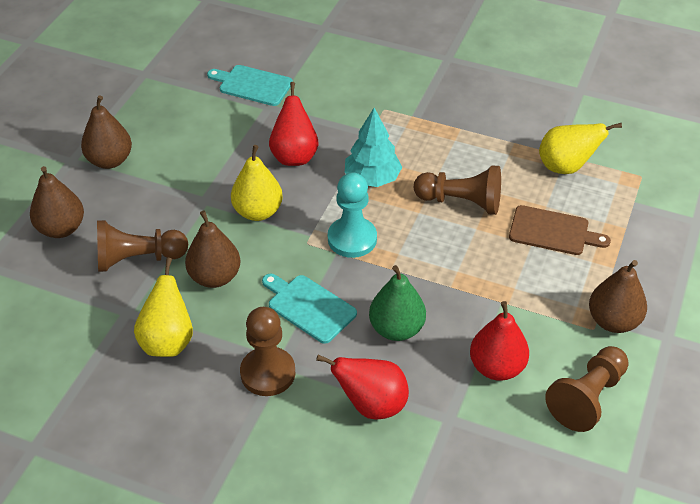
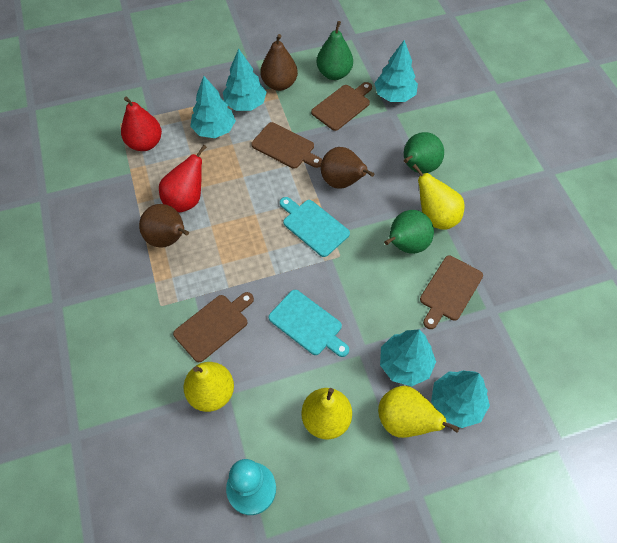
brown cutting board: [509,205,611,255] = 1 -> [173,292,254,362] [251,122,322,169] [311,82,372,131] [420,256,483,329] = 4
brown pawn: [97,220,188,272] [240,307,296,396] [414,166,501,215] [545,346,629,432] = 4 -> none = 0
brown pear: [30,166,84,238] [81,95,132,169] [185,211,240,288] [589,260,647,333] = 4 -> [139,204,189,248] [261,34,298,91] [321,147,374,189] = 3
green pear: [369,265,426,341] = 1 -> [317,21,353,80] [384,210,434,254] [404,132,444,174] = 3
red pear: [269,82,319,166] [316,355,409,420] [470,301,529,381] = 3 -> [121,97,162,151] [159,145,207,212] = 2
turquoise tree: [345,108,402,187] = 1 -> [190,76,236,138] [223,49,266,111] [374,40,418,102] [380,330,436,386] [431,370,490,428] = 5
yellow pear: [134,258,193,357] [231,145,283,221] [539,123,622,174] = 3 -> [184,362,234,412] [301,388,352,440] [378,386,460,438] [412,164,465,230] = 4

